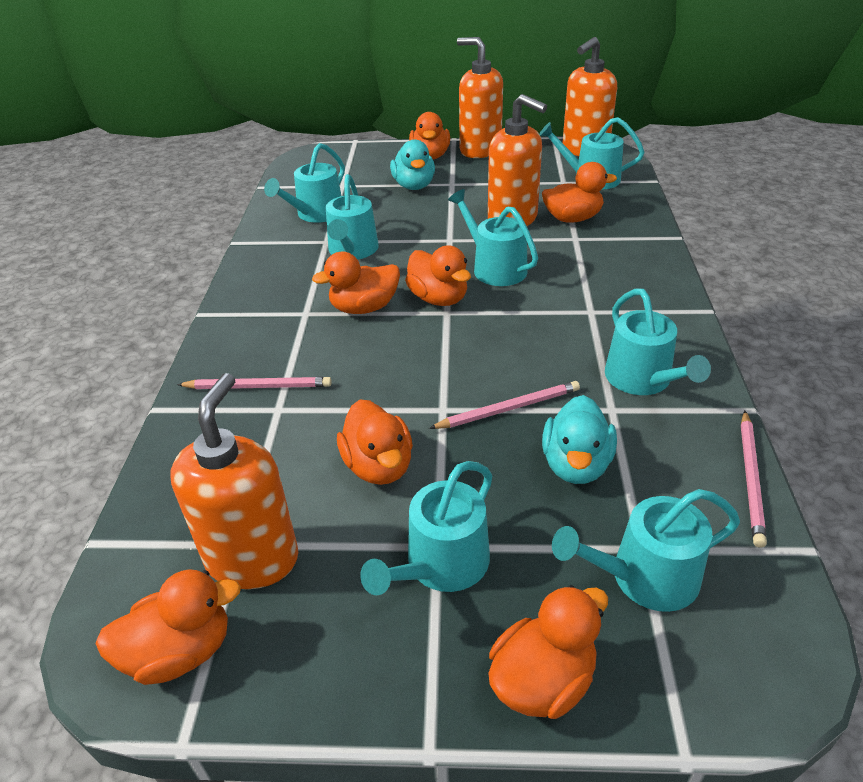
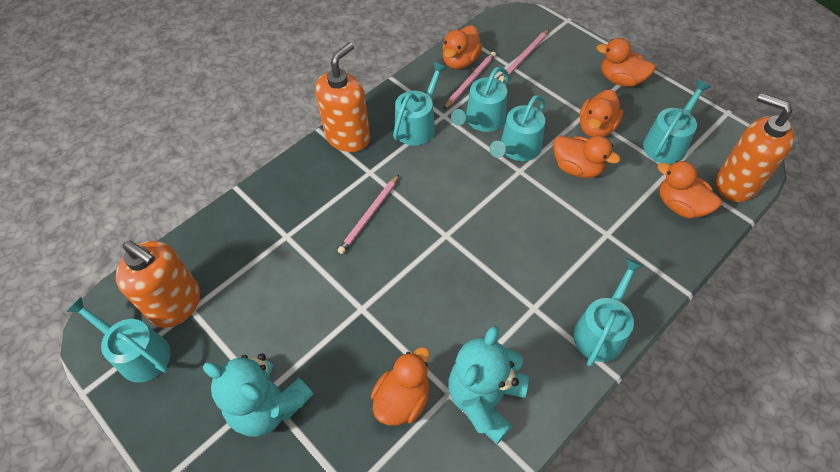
orange duck: [95,569,241,685] [312,252,400,314] [337,400,413,485] [405,245,471,306] [409,112,450,160] [488,585,608,719] [542,162,617,223] = 7 -> [371,347,430,425] [442,25,483,69] [553,135,620,178] [579,90,623,137] [596,38,656,87] [657,161,721,218] = 6
orange soap dispenser: [170,373,298,589] [457,37,503,158] [488,94,547,226] [562,37,617,156] = 4 -> [115,241,201,328] [315,42,370,152] [716,93,795,202] = 3
turquoise duck: [390,139,435,190] [542,395,617,484] = 2 -> none = 0
turquoise teddy bear: none = 0 -> [203,353,313,437] [448,326,529,444] = 2
turquoise watering can: [264,143,345,223] [326,174,379,260] [360,461,492,595] [448,189,538,286] [539,117,645,190] [552,489,740,612] [605,288,711,395] = 7 -> [66,297,171,383] [393,62,447,146] [451,67,509,132] [490,95,545,161] [573,258,644,366] [643,80,711,164] = 6

